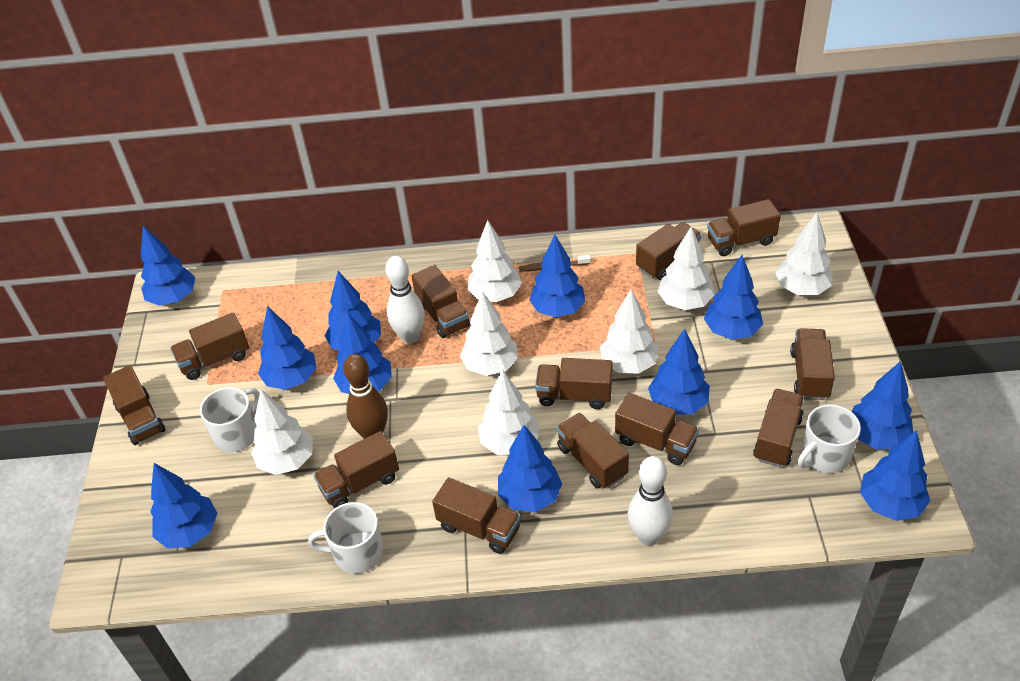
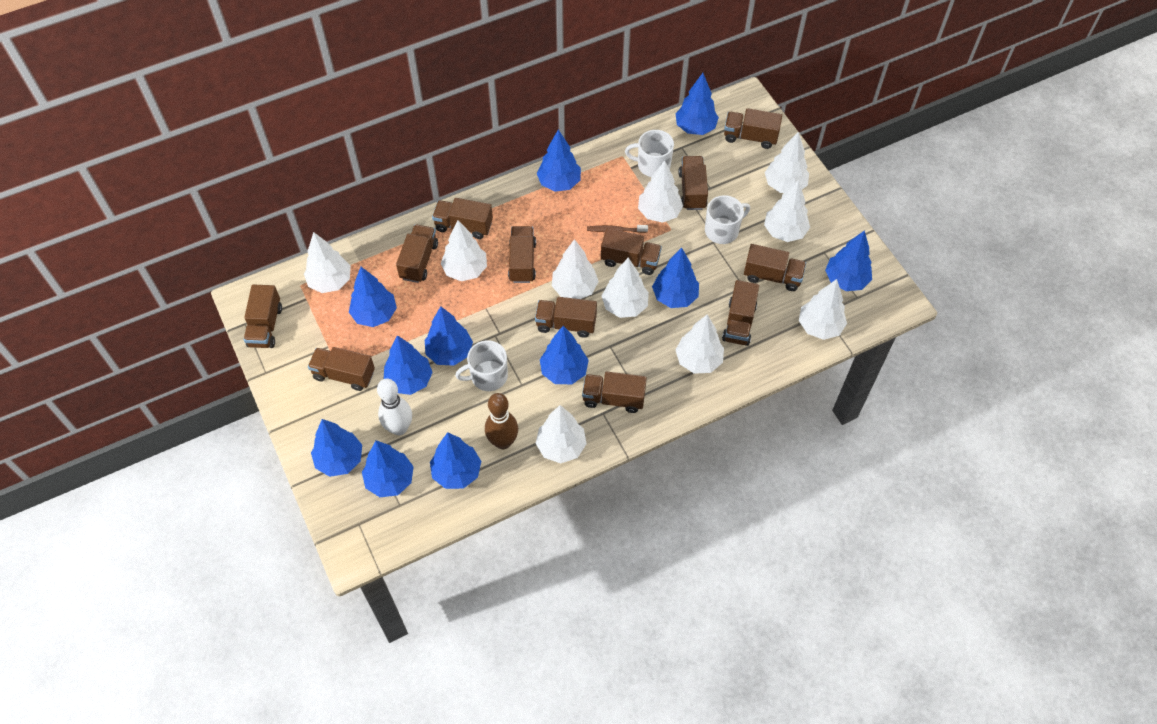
white bowling pin: [385,256,425,344] [628,456,673,546] = 2 -> [377,379,412,435] = 1
white tree: [251,390,313,475] [460,291,518,376] [467,220,522,302] [478,369,540,455] [600,289,659,374] [657,226,715,310] [775,212,833,295] = 7 -> [304,232,351,293] [440,220,487,281] [535,405,587,463] [552,239,599,299] [602,258,649,318] [638,160,683,223] [676,314,724,374] [764,180,810,242] [765,132,809,193] [799,279,847,340] = 10

